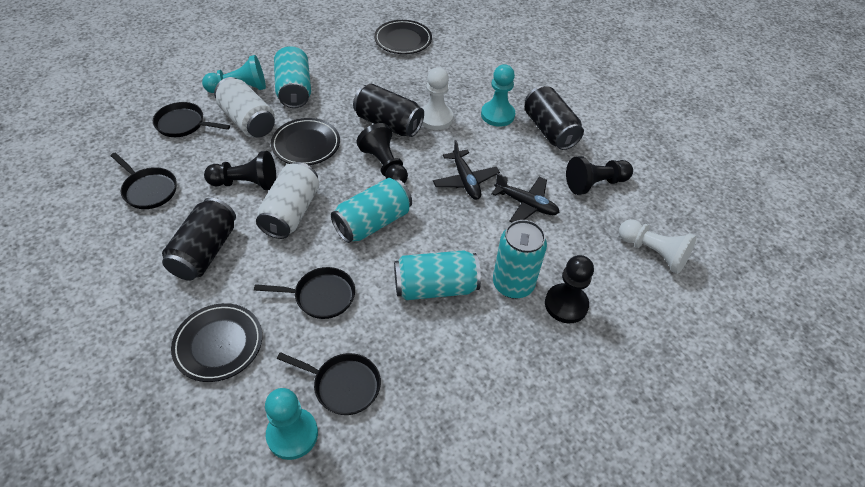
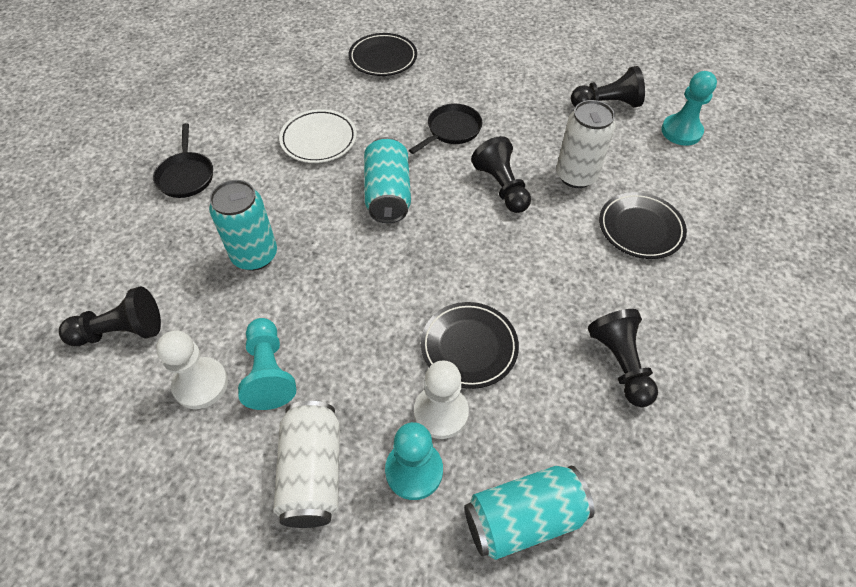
black can: [162,198,236,280] [353,84,424,137] [525,86,584,150] = 3 -> none = 0
black pan: [110,153,177,209] [153,102,230,137] [254,267,355,319] [277,352,381,415] = 4 -> [153,123,213,198] [409,104,482,154] = 2
black plane: [433,140,500,200] [491,173,560,222] = 2 -> none = 0
turquoise can: [274,46,311,108] [331,178,412,243] [394,250,481,300] [493,220,547,299] = 4 -> [209,180,277,270] [364,137,411,223] [464,465,594,560] = 3
white plate: none = 0 -> [279,109,357,163] = 1

